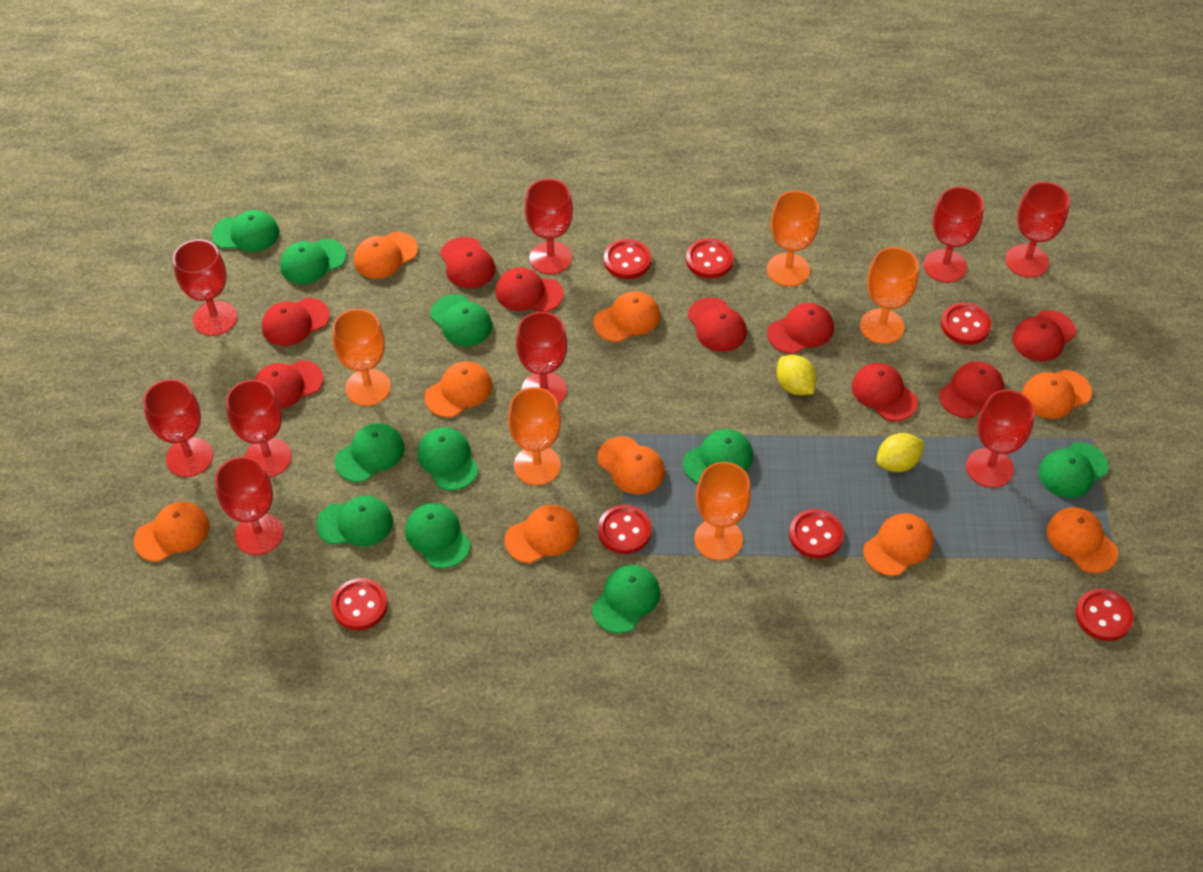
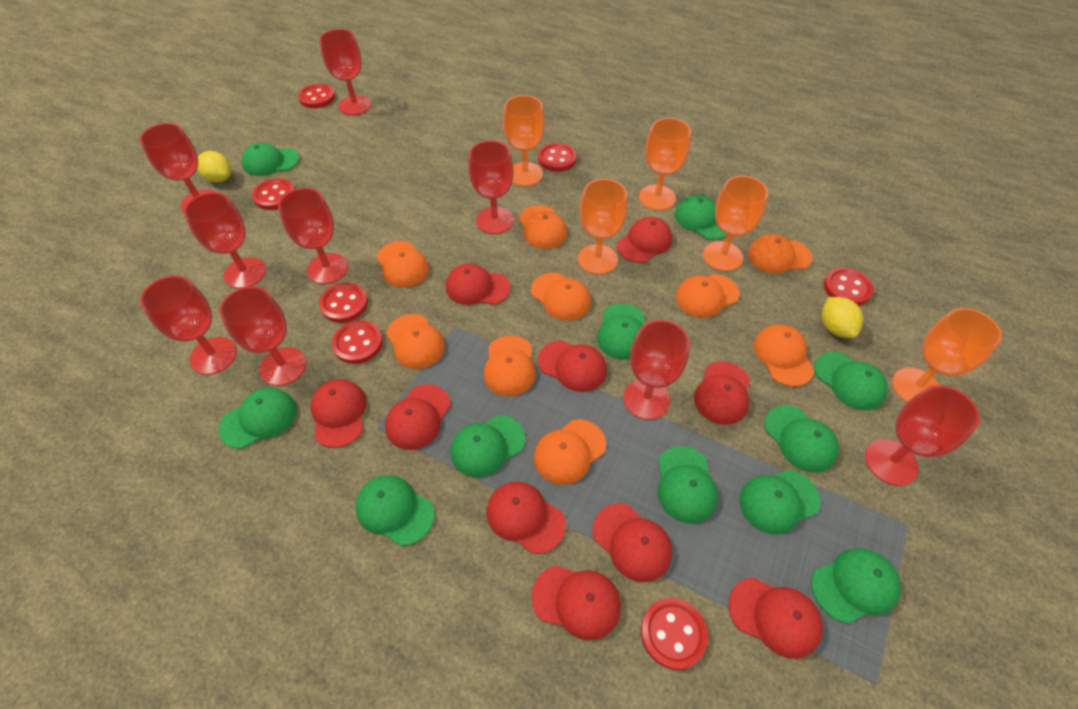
green cap: [212,210,279,252] [280,238,346,284] [316,496,393,546] [335,423,405,482] [405,503,471,569] [417,427,479,491] [431,294,492,346] [592,565,660,633] [683,429,753,483] [1038,442,1109,498] = 10 -> [218,388,297,449] [242,143,299,176] [356,475,434,546] [451,415,525,478] [597,304,644,360] [658,446,718,523] [675,195,727,240] [739,469,820,534] [764,405,839,473] [811,548,901,624] [814,352,888,410] = 11
red cap: [255,360,323,409] [262,298,330,346] [440,237,495,288] [495,267,564,312] [688,297,747,352] [767,303,834,354] [852,363,918,421] [939,361,1004,418] [1012,310,1076,361] = 9 -> [310,379,367,448] [385,384,451,450] [446,263,510,305] [487,482,566,554] [531,565,621,640] [538,340,607,392] [593,503,672,582] [617,217,672,263] [694,361,750,425] [728,577,823,659] = 10

